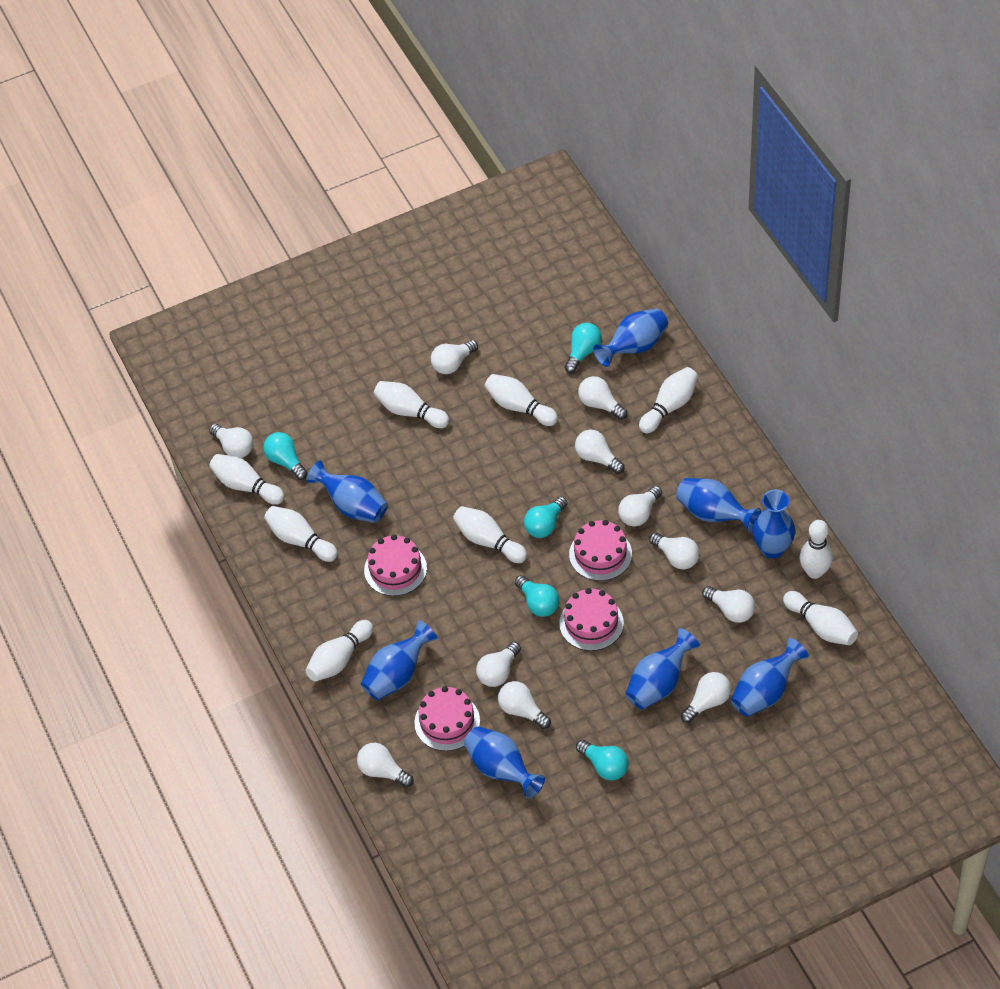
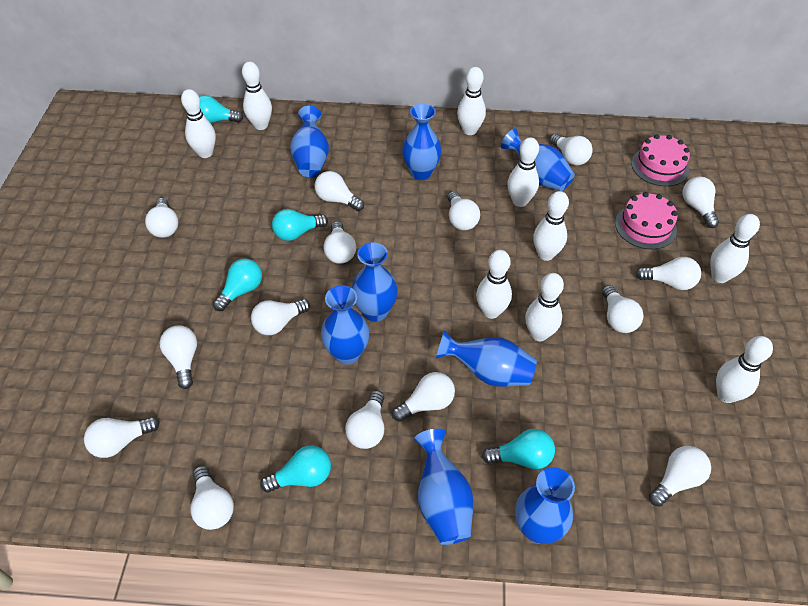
pink cake: [364,535,427,596] [414,686,480,751] [559,588,624,651] [569,520,632,581] = 4 -> [615,192,678,249] [631,134,690,186] = 2
white light bulb: [209,424,253,458] [357,743,414,788] [431,340,478,374] [476,642,521,687] [498,681,551,729] [575,429,625,474] [578,376,627,420] [618,486,662,526] [649,532,699,569] [681,672,731,723] [702,586,755,623] = 11 -> [84,417,159,458] [145,198,178,238] [159,325,197,389] [190,466,234,530] [251,299,310,335] [314,171,364,211] [324,221,356,264] [345,390,384,449] [392,372,455,422] [447,191,480,230] [550,133,593,165] [602,285,643,333] [636,257,701,290] [649,446,711,507] [682,177,719,228] = 15

